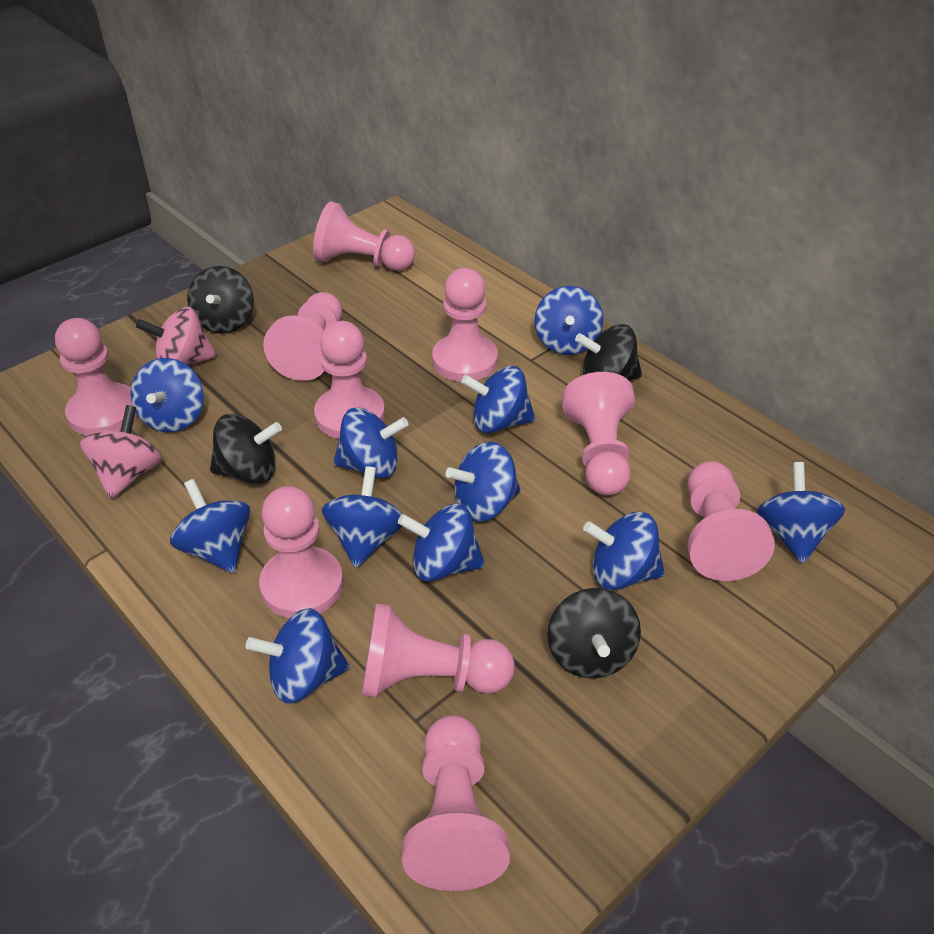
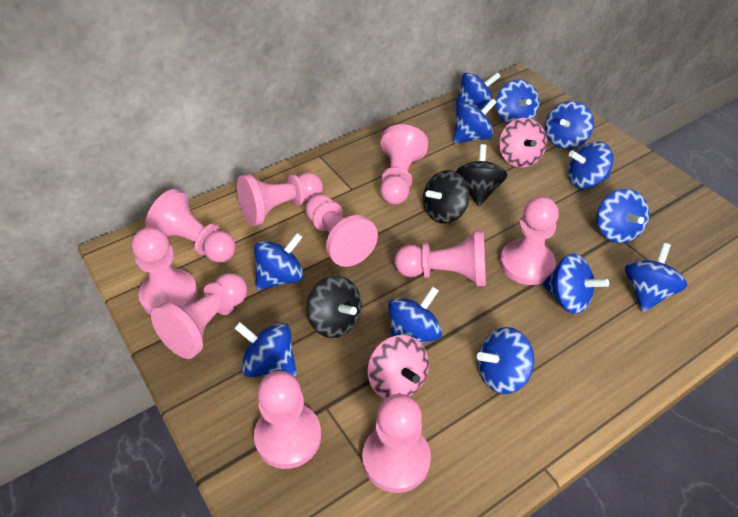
black spinning top: [187,266,254,334] [210,414,282,484] [547,588,641,679] [575,324,642,380] = 4 -> [307,276,362,338] [423,170,470,224] [456,144,507,206] = 3
blue spinning top: [130,358,204,432] [170,479,250,573] [246,608,350,703] [322,466,402,568] [333,408,409,478] [398,503,485,582] [446,442,520,522] [461,366,535,433] [535,286,603,355] [583,512,665,590] [757,462,845,564] = 11 -> [234,322,297,377] [254,233,303,290] [388,286,442,343] [453,98,497,143] [455,72,501,110] [477,327,534,394] [496,79,539,124] [542,253,609,314] [545,101,594,149] [568,141,613,189] [597,189,649,243] [625,243,687,312] = 12

